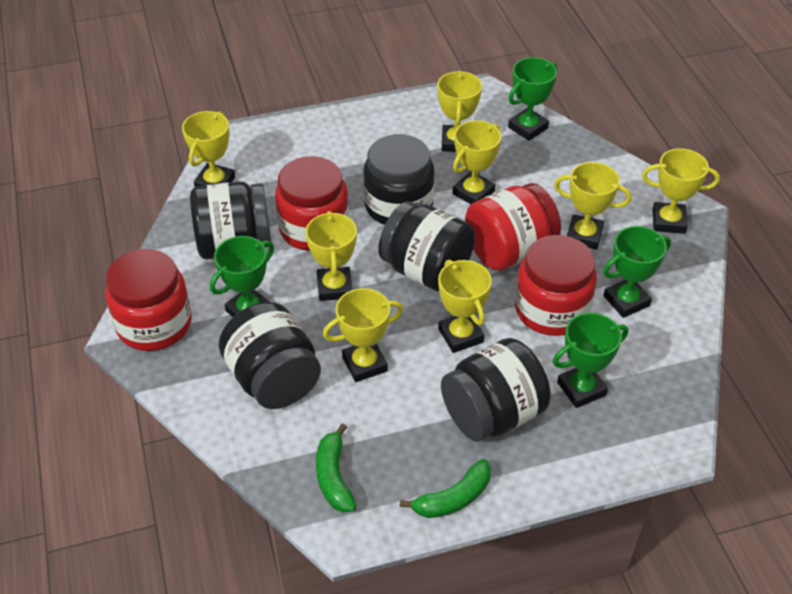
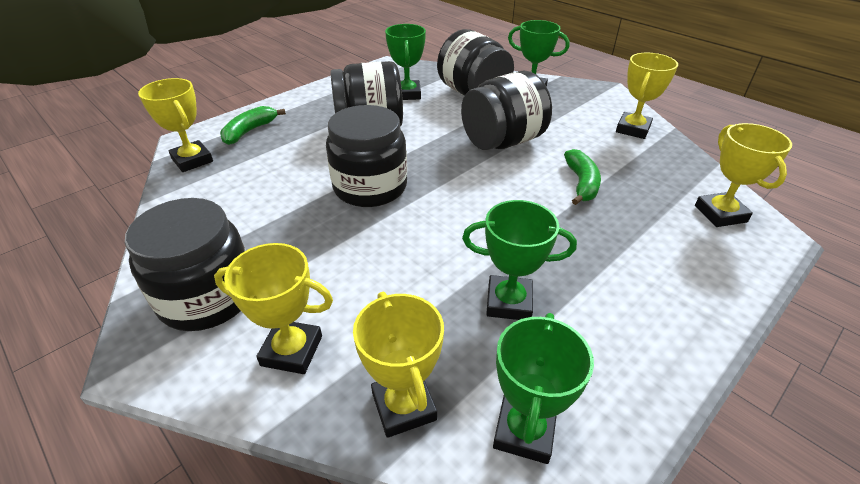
red jar: [105,249,192,351] [275,156,349,251] [465,183,561,271] [515,235,597,336] = 4 -> none = 0
yellow trophy: [182,111,235,187] [306,211,357,301] [323,288,403,382] [437,71,482,152] [438,260,492,353] [452,120,501,204] [554,162,631,250] [642,148,720,234] = 8 -> [138,78,213,172] [214,243,333,374] [353,292,444,438] [616,53,678,139] [695,123,792,227] = 5

